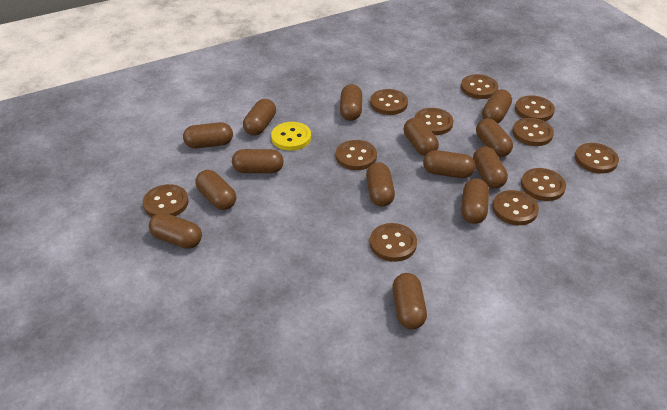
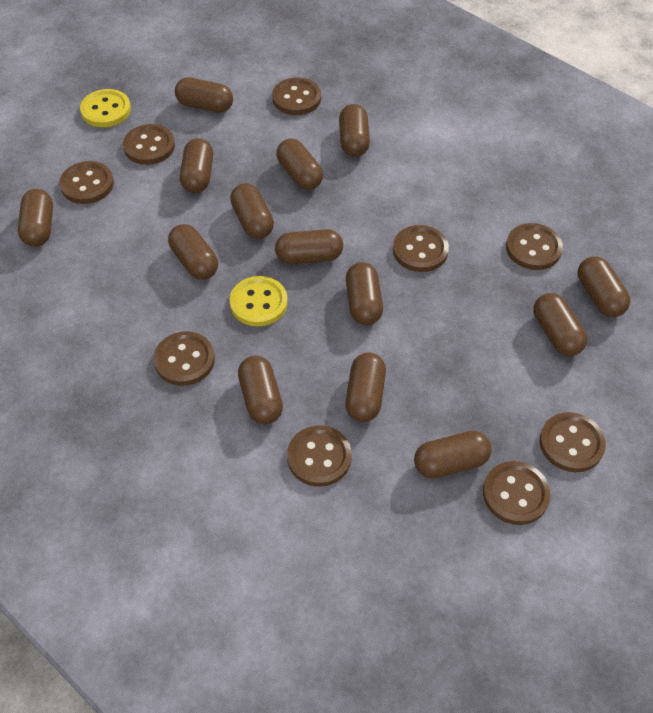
brown button: [143,184,188,217] [336,140,377,170] [370,89,408,115] [370,223,417,262] [414,108,453,135] [461,74,498,99] [492,190,539,225] [512,118,554,146] [515,95,555,121] [521,168,566,201] [575,143,619,174] = 11 -> [59,161,114,204] [123,124,175,165] [153,331,215,386] [272,77,321,115] [287,426,352,487] [393,225,449,272] [483,461,551,525] [506,223,563,270] [540,412,606,472] = 9
yellow button: [271,122,311,151] = 1 -> [80,89,131,127] [230,276,288,327] = 2

